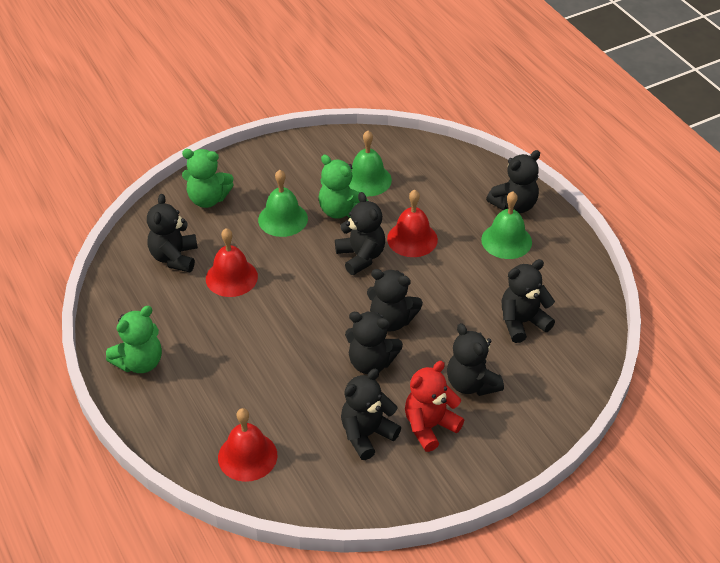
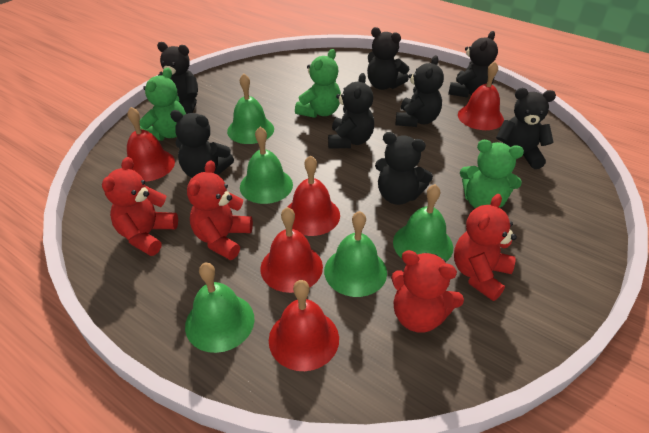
green bell: [258,170,308,237] [349,131,392,196] [481,191,532,259] = 3 -> [185,263,254,353] [227,74,274,144] [240,127,293,204] [324,211,387,297] [393,184,453,262] = 5
red bell: [206,228,258,297] [218,408,277,482] [387,190,438,257] = 3 -> [127,107,175,182] [260,207,323,293] [269,280,339,371] [288,155,340,236] [458,62,504,130] = 5
red teddy bear: [405,361,464,452] = 1 -> [102,157,178,256] [187,160,253,260] [391,250,464,333] [454,194,517,301] = 4

